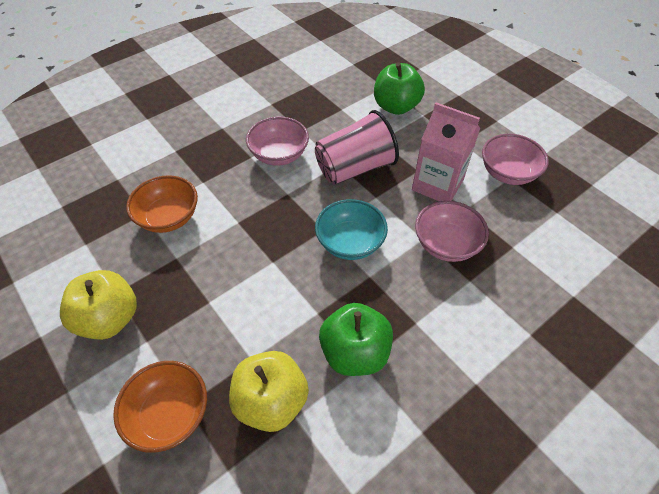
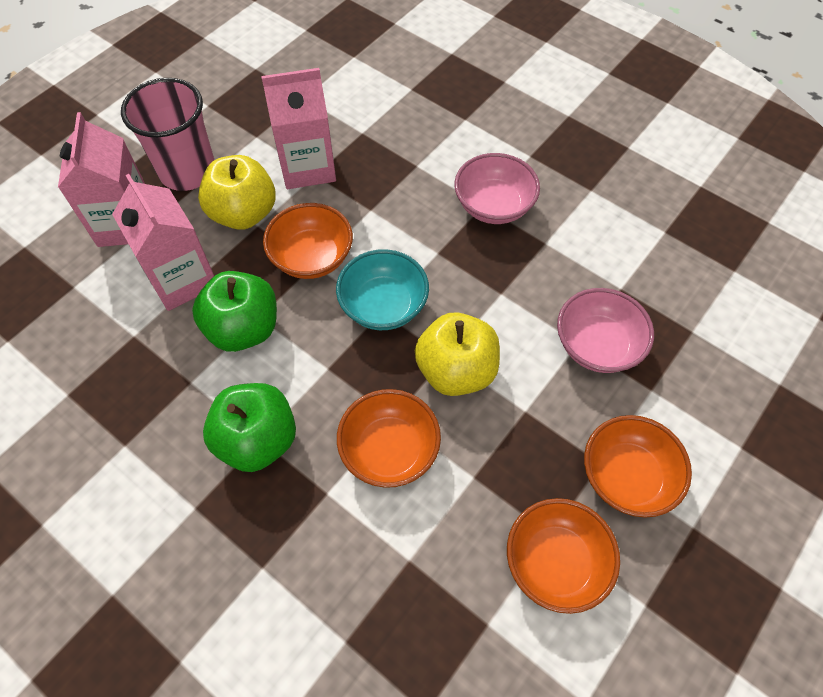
orange bowl: [113,361,207,453] [126,175,198,233] = 2 -> [263,203,353,279] [337,389,441,488] [507,498,620,614] [584,415,692,518] = 4
pink bowl: [246,116,309,166] [415,201,489,262] [482,134,549,185] = 3 -> [454,153,540,224] [557,288,654,373] = 2
pink carton: [412,102,480,201] = 1 -> [58,112,145,247] [112,174,214,311] [261,68,336,189] = 3

